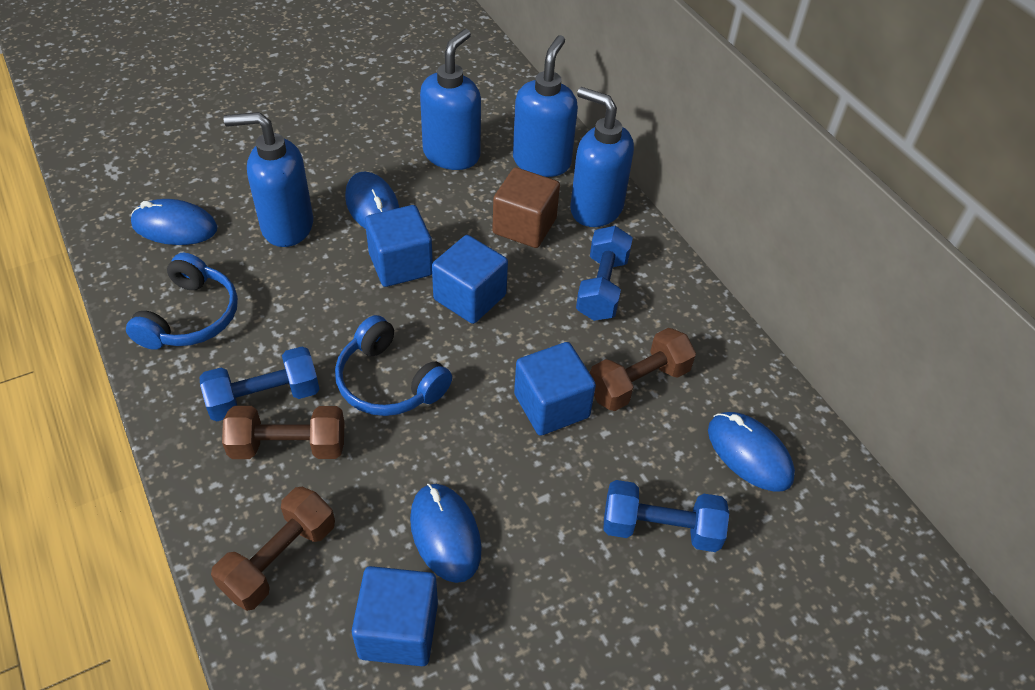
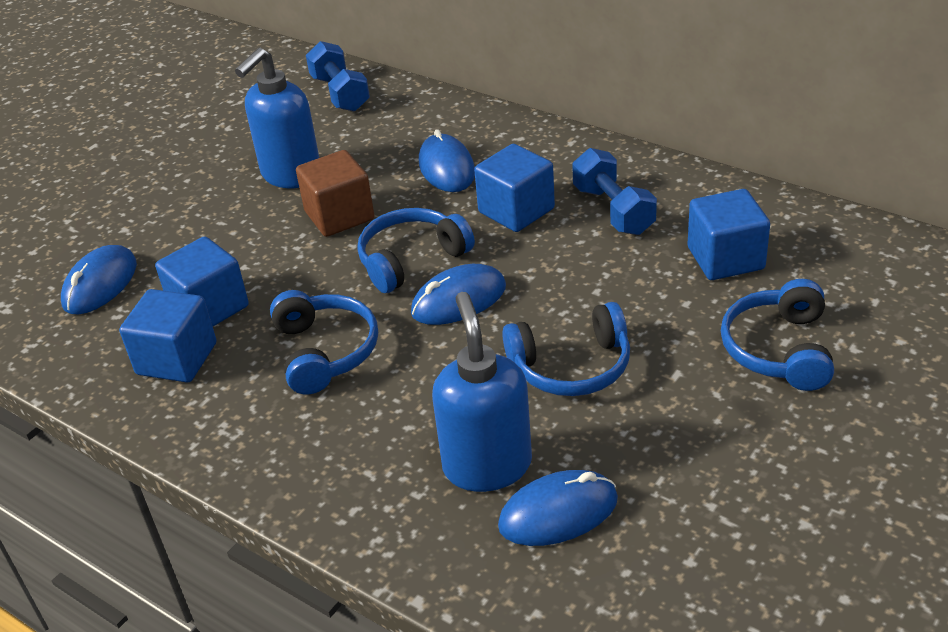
blue dumbbell: [199,346,320,421] [576,226,633,321] [603,480,729,552] = 3 -> [306,41,370,112] [572,148,657,235] = 2
blue headphones: [126,253,238,350] [335,315,452,416] = 2 -> [270,290,378,395] [357,208,475,293] [502,302,630,396] [721,279,834,391] = 4
blue soap dispenser: [223,112,313,247] [420,29,481,170] [513,35,578,177] [570,87,634,227] = 4 -> [235,48,319,188] [432,292,532,492] = 2
brown dumbbell: [211,487,335,611] [222,406,344,459] [590,328,696,411] = 3 -> none = 0

